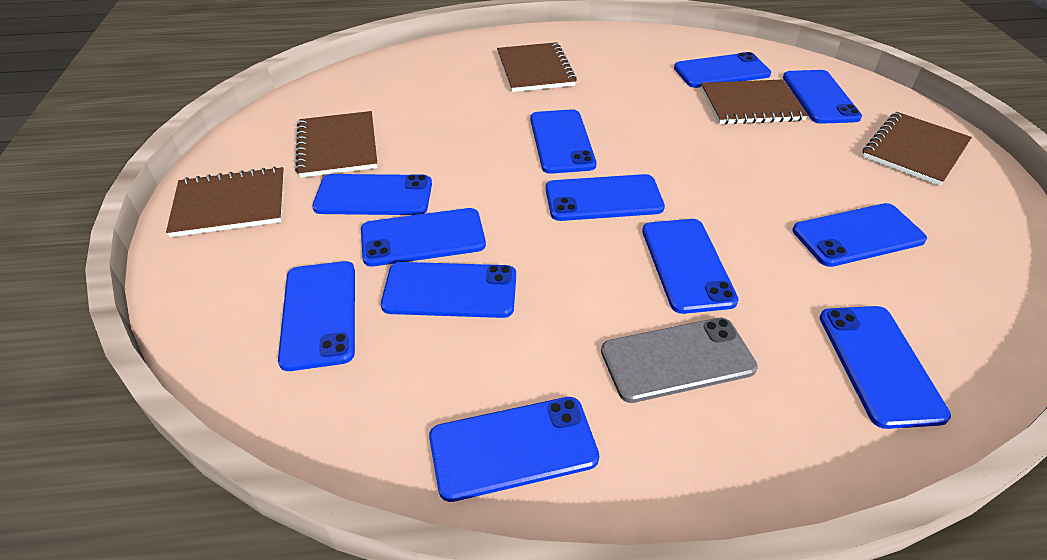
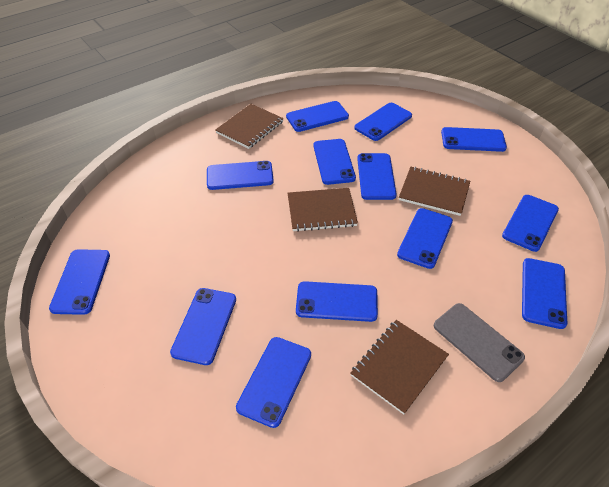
blue phone: [278,261,355,371] [312,174,432,215] [361,208,486,267] [381,262,516,318] [429,397,599,502] [530,109,597,174] [546,174,665,221] [642,219,739,314] [674,52,771,88] [783,70,862,124] [792,203,927,267] [819,306,951,429] = 12 -> [49,249,110,315] [170,288,236,365] [207,161,274,190] [236,337,311,428] [286,101,349,132] [296,281,378,322] [313,139,356,185] [354,103,412,141] [357,153,397,200] [397,208,453,269] [441,127,507,152] [502,195,559,252] [522,258,567,329] = 13
brown notebook: [166,167,284,237] [295,111,378,178] [497,42,577,92] [701,79,808,125] [862,112,972,186] = 5 -> [215,104,284,149] [288,188,358,232] [351,320,449,415] [399,167,470,216] = 4

